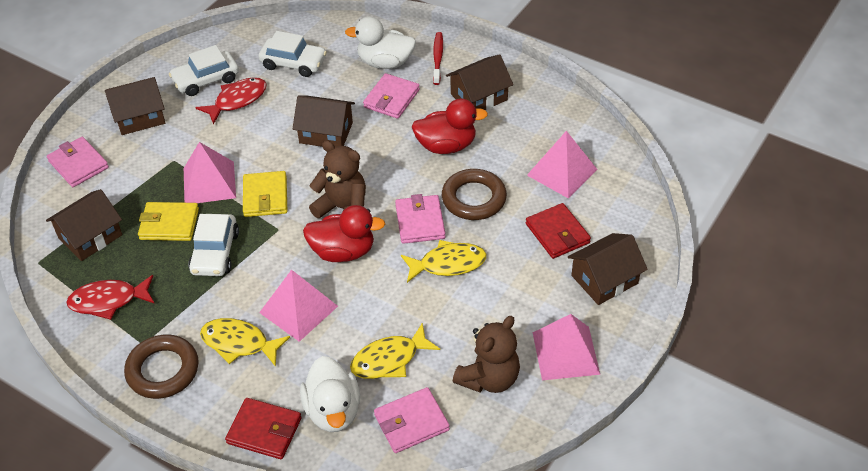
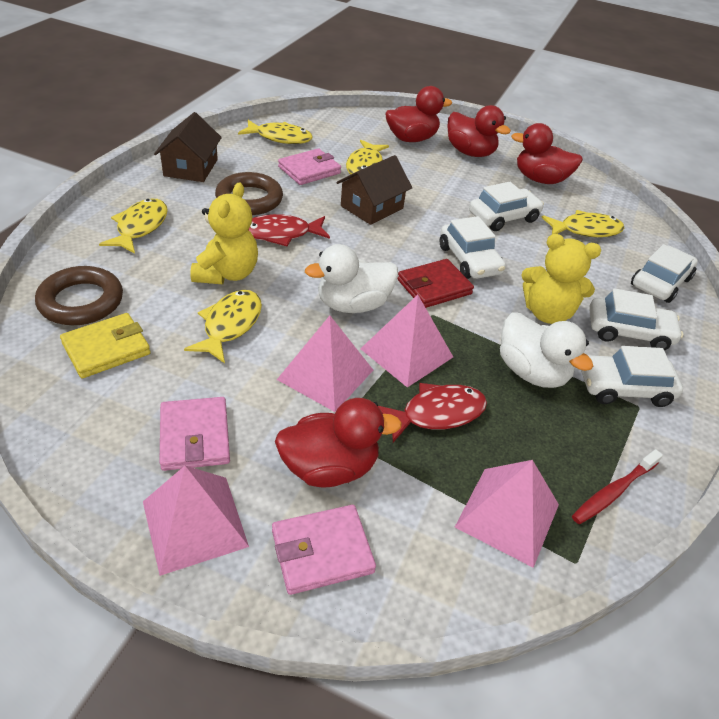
brown house: [46,189,122,261] [105,77,165,135] [293,96,355,147] [446,54,513,110] [568,233,648,305] = 5 -> [154,112,222,182] [336,155,412,225] = 2
brown teddy bear: [309,140,366,218] [453,316,520,393] = 2 -> none = 0
pink wallet: [47,137,109,187] [363,73,420,119] [374,387,450,453] [395,194,446,244] = 4 -> [159,397,230,471] [272,505,376,595] [278,148,341,185] = 3
red duck: [303,205,385,262] [412,99,488,154] = 2 -> [275,398,402,487] [385,86,452,142] [448,105,511,157] [511,123,583,184] = 4
red wallet: [225,398,302,459] [526,203,591,259] = 2 -> [397,259,474,308] = 1
white car: [169,45,239,96] [188,214,239,276] [258,31,327,77] = 3 -> [440,216,506,279] [469,182,544,231] [581,346,683,407] [589,288,683,350] [631,244,698,303] = 5
yellow fish: [200,318,290,367] [350,323,440,379] [401,240,486,283] = 3 -> [99,198,168,254] [184,290,262,363] [238,120,312,144] [346,140,389,175] [541,210,624,237] = 5
yellow teddy bear: none = 0 -> [190,182,258,284] [521,234,601,324] = 2
yellow wallet: [138,202,199,241] [243,171,287,217] = 2 -> [60,313,151,378] = 1

